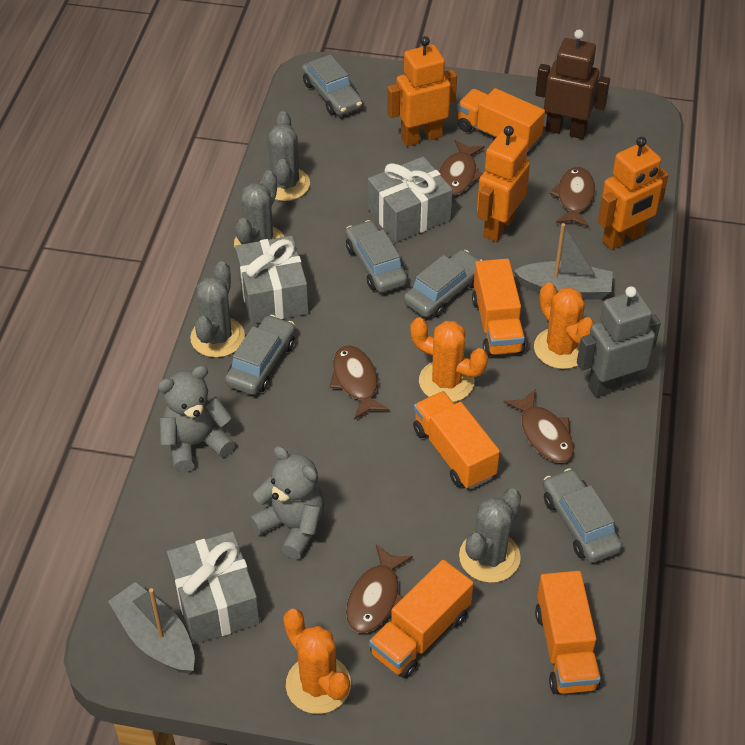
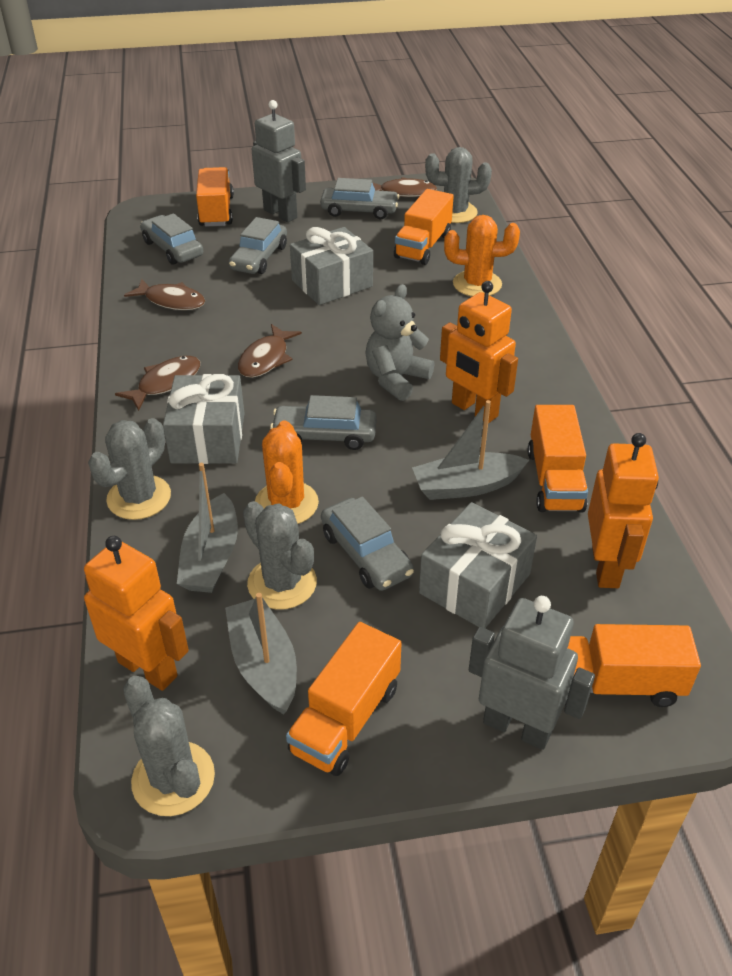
brown fish: [330,346,389,420] [346,544,413,633] [439,140,485,195] [503,389,574,463] [549,167,595,227] = 5 -> [115,356,200,411] [124,279,205,310] [238,324,302,378] [372,177,437,197] = 4
brown robot: [535,30,610,139] = 1 -> none = 0
grey boat: [108,582,195,674] [513,223,613,300] = 2 -> [177,463,238,593] [225,593,297,715] [412,400,529,500] = 3
grey robot: [577,286,661,398] = 1 -> [252,100,306,222] [469,596,595,750] = 2
grey teddy bear: [158,366,235,473] [249,446,325,559] = 2 -> [365,284,435,401] = 1
orange cactus: [283,609,351,714] [410,317,488,402] [534,283,595,369] = 3 -> [255,421,319,524] [444,215,520,297] = 2

